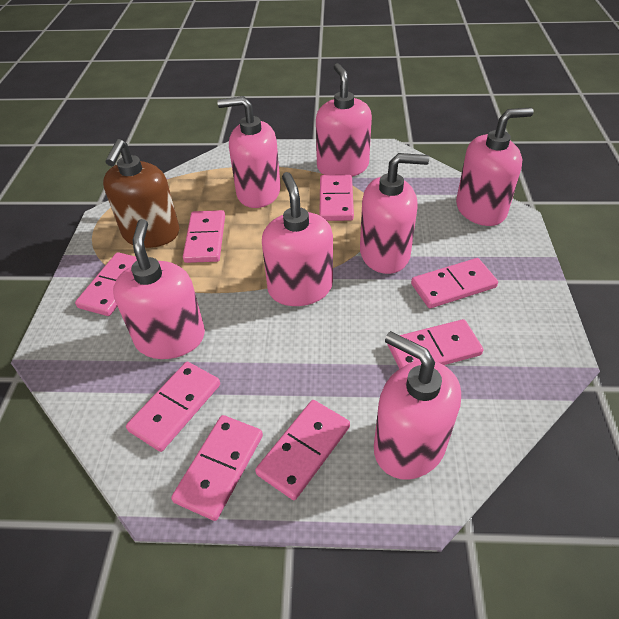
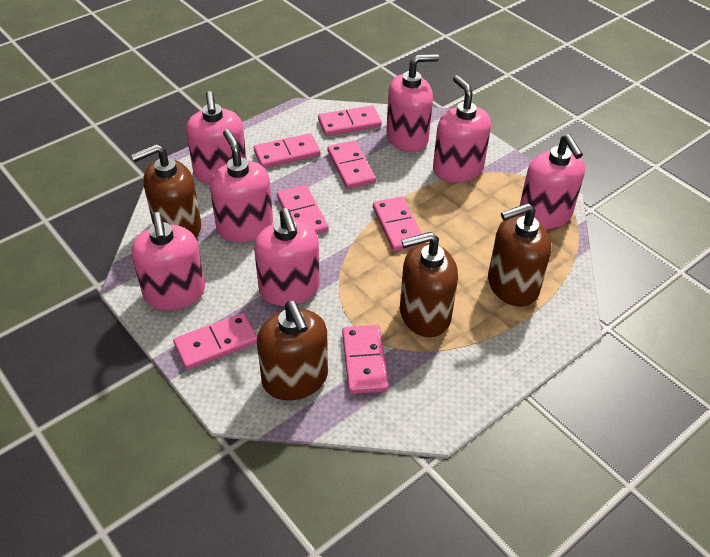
brown soap dispenser: [103,139,179,248] = 1 -> [131,144,201,238] [257,301,328,400] [400,232,458,337] [488,203,551,307] = 4
pink domino: [75,252,137,316] [126,362,220,452] [171,415,263,521] [183,210,225,263] [255,400,350,500] [319,175,354,221] [387,319,483,369] [411,258,498,308] = 8 -> [173,313,257,370] [254,133,320,168] [277,185,329,234] [318,105,382,136] [327,140,376,189] [342,325,389,394] [373,196,422,251] = 7

